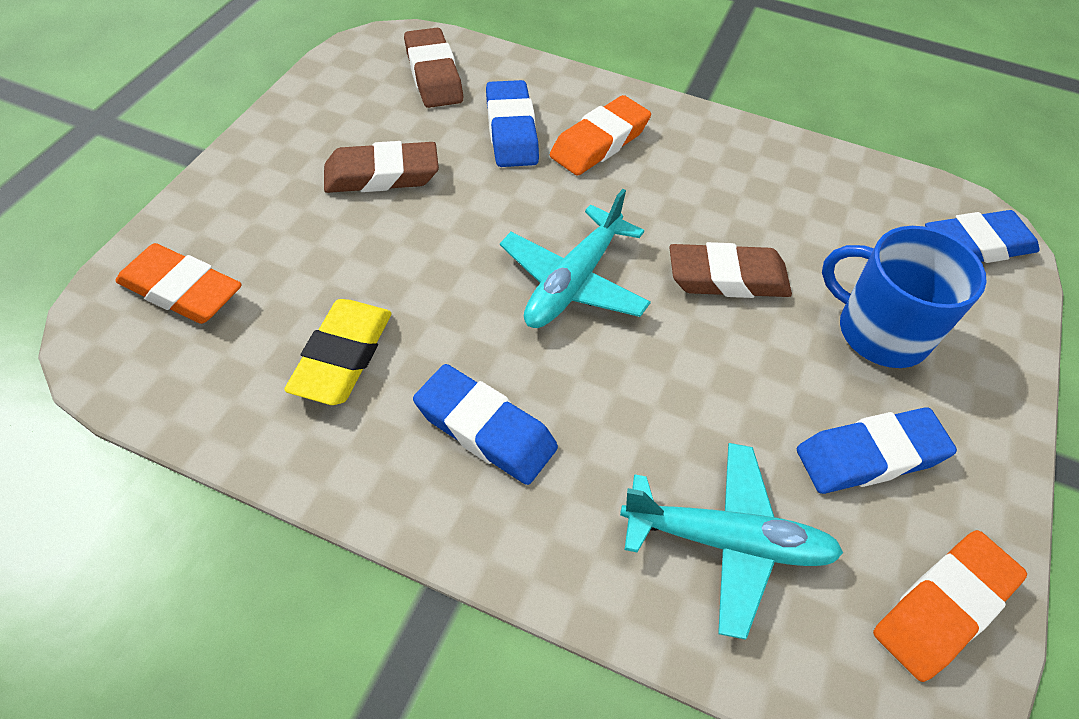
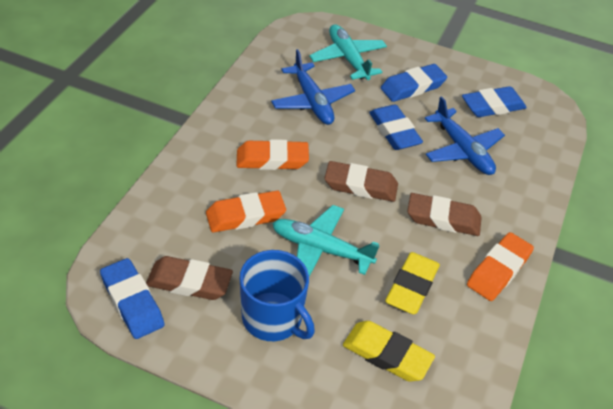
blue plane: none = 0 -> [271,49,355,125] [425,96,505,175] = 2
yellow eraser: [284,299,392,405] = 1 -> [343,321,435,382] [385,252,440,314] = 2

